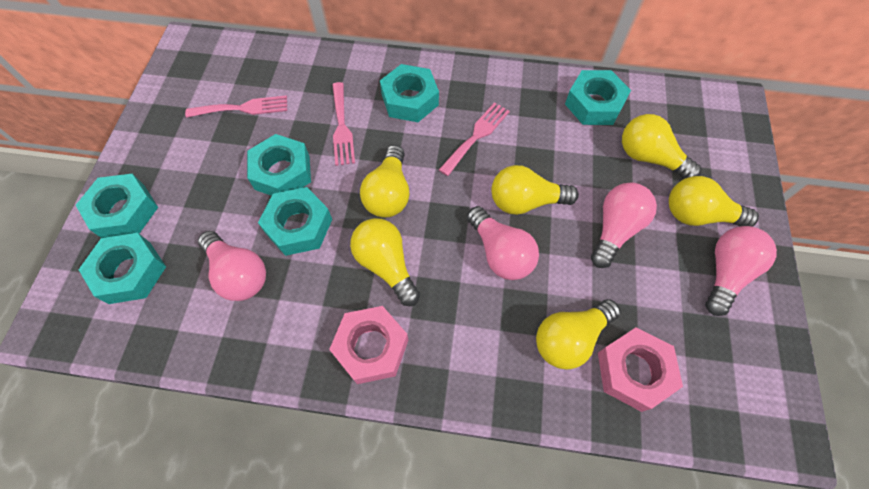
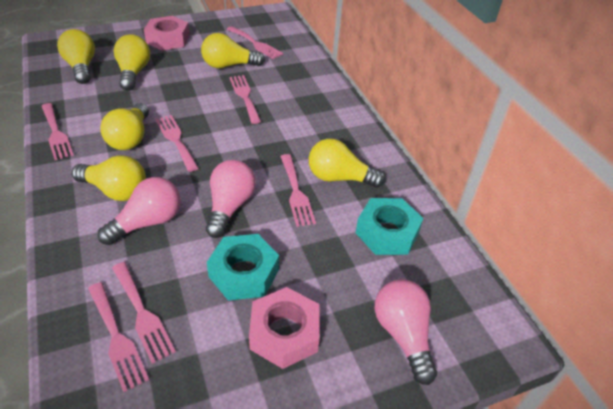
pink fork: [185,95,287,118] [332,82,355,166] [439,102,510,176] = 3 -> [42,103,74,160] [88,282,149,392] [112,262,176,364] [155,115,199,172] [227,26,283,59] [230,75,261,124] [280,154,316,227] = 7
pink light bulb: [198,231,266,301] [467,206,539,280] [591,182,657,268] [705,226,777,316] = 4 -> [98,177,181,245] [206,160,256,238] [375,279,437,385] = 3
turquoise nut: [76,174,158,238] [79,233,166,304] [247,134,311,196] [258,187,332,256] [380,64,439,122] [565,70,631,125] = 6 -> [207,234,279,301] [356,198,423,255] = 2

